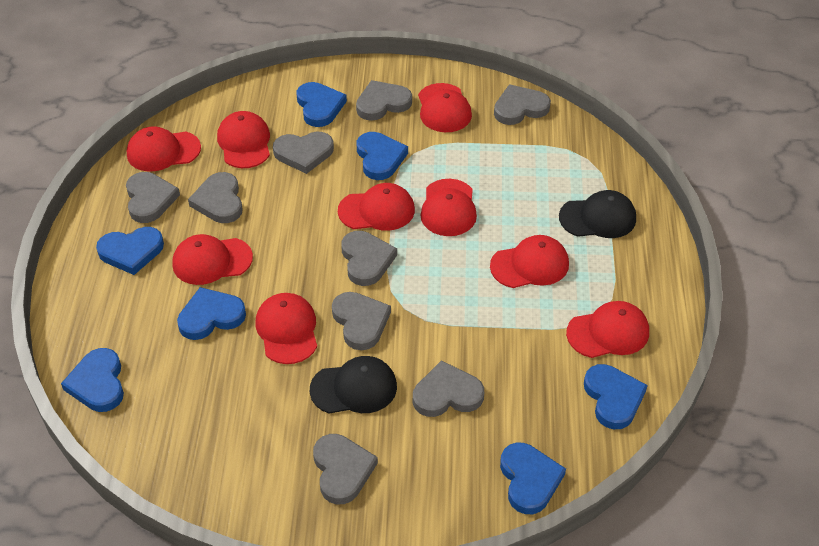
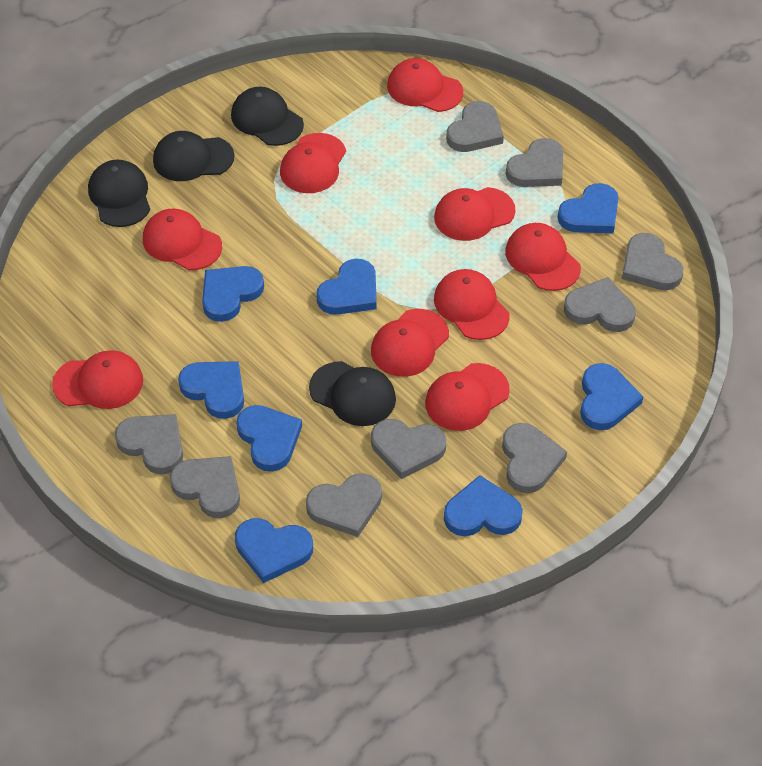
black cap: [310,356,397,413] [559,190,636,238] = 2 -> [88,160,150,227] [153,131,235,181] [231,87,304,146] [309,361,396,426] = 4
blue heart: [61,348,124,412] [96,227,164,275] [177,287,246,340] [297,82,347,127] [357,132,408,180] [500,442,566,514] [584,364,648,429] = 7 -> [178,361,244,419] [202,266,264,322] [235,518,313,583] [236,405,302,472] [316,259,377,315] [444,475,523,536] [557,183,618,233] [580,363,643,430] = 8

